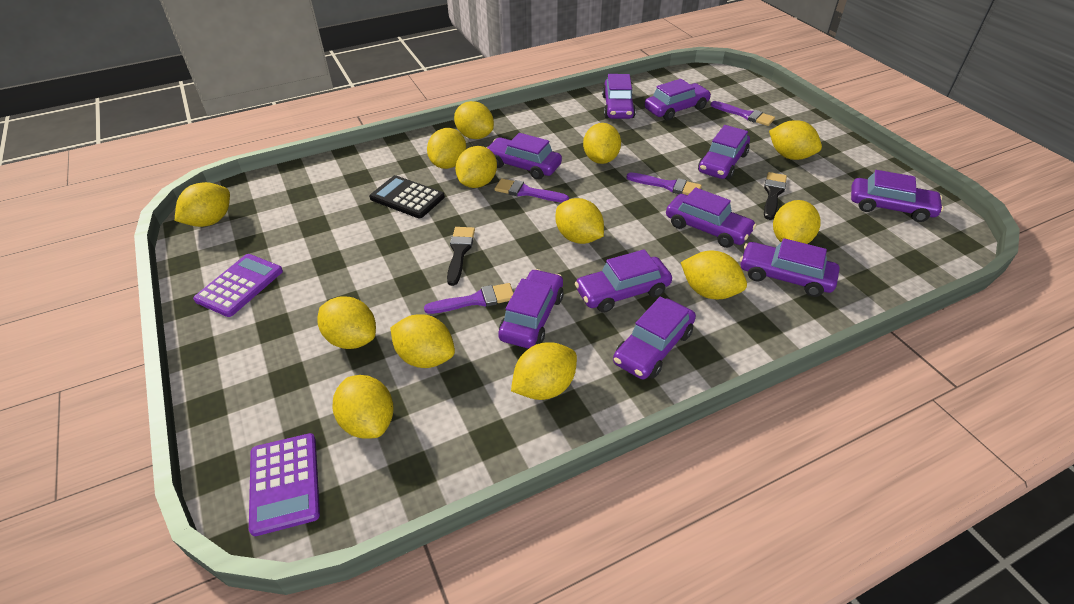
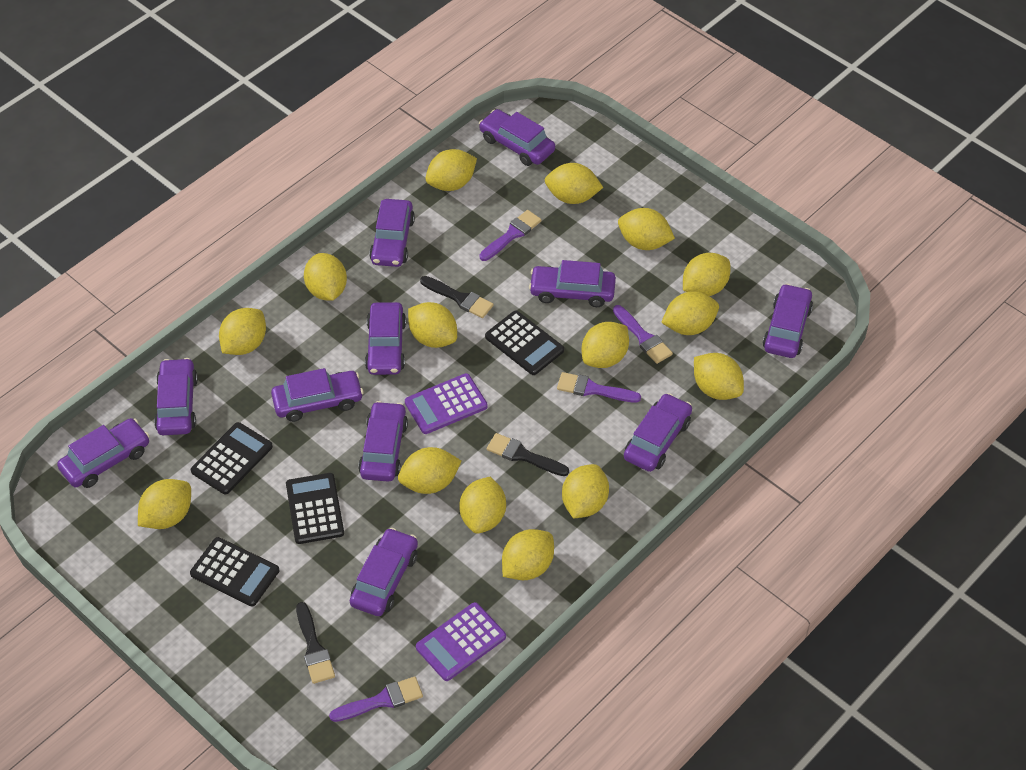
black brush: [447,227,475,286] [764,172,787,220] = 2 -> [296,602,335,684] [420,276,493,318] [487,433,569,476] = 3
black calculator: [369,175,445,218] = 1 -> [190,537,279,606] [191,422,273,495] [286,473,344,544] [485,311,564,375] = 4
purple car: [486,133,562,180] [498,269,564,349] [575,249,672,313] [602,74,636,119] [613,296,696,379] [645,79,711,120] [666,187,756,248] [698,125,750,180] [740,238,839,297] [851,170,944,222] = 10 -> [57,418,149,488] [154,358,198,435] [271,368,363,422] [350,528,418,616] [358,401,408,482] [365,302,406,375] [369,199,415,267] [479,109,555,166] [529,260,616,307] [624,393,692,472] [763,284,813,358] = 11
yellow lemon: [175,182,230,227] [317,296,376,349] [333,375,394,439] [390,314,455,368] [427,128,466,169] [454,101,494,139] [455,146,497,188] [511,342,577,400] [556,198,604,244] [583,123,621,164] [681,251,747,299] [769,120,822,160] [773,200,820,244] = 13 -> [138,479,191,529] [219,308,266,355] [304,253,347,301] [398,447,461,494] [408,302,457,348] [425,149,477,191] [459,477,506,534] [502,529,554,580] [545,163,603,204] [562,464,609,518] [582,322,629,368] [618,208,675,250] [661,291,719,335] [683,253,731,296] [694,353,744,400] = 15

